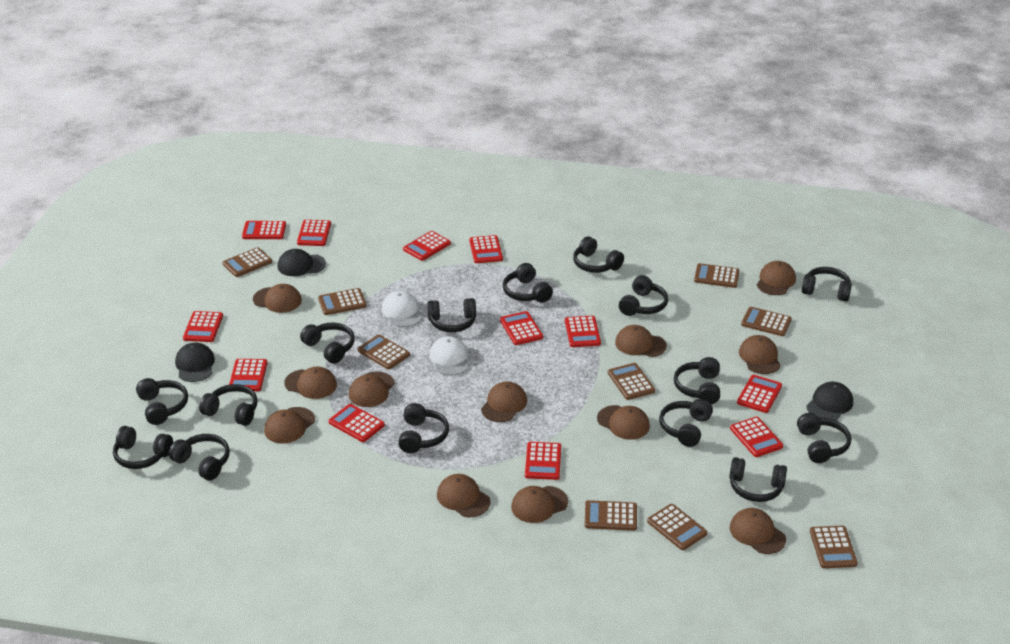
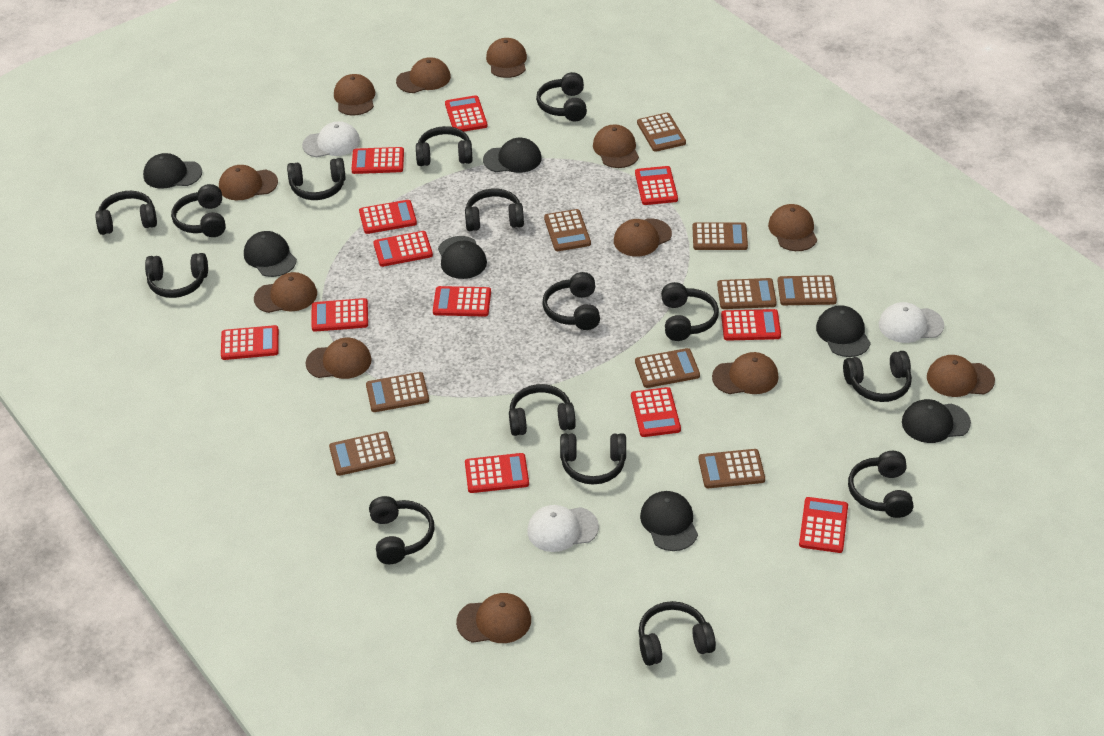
black cap: [175,343,215,382] [278,249,326,276] [806,382,853,420] = 3 -> [143,153,202,189] [244,231,297,277] [438,236,487,279] [483,138,541,173] [640,491,698,551] [816,305,871,357] [902,399,971,443] = 7
white cap: [382,291,422,327] [429,336,469,376] = 2 -> [302,121,360,157] [527,505,599,552] [879,302,944,343] = 3

